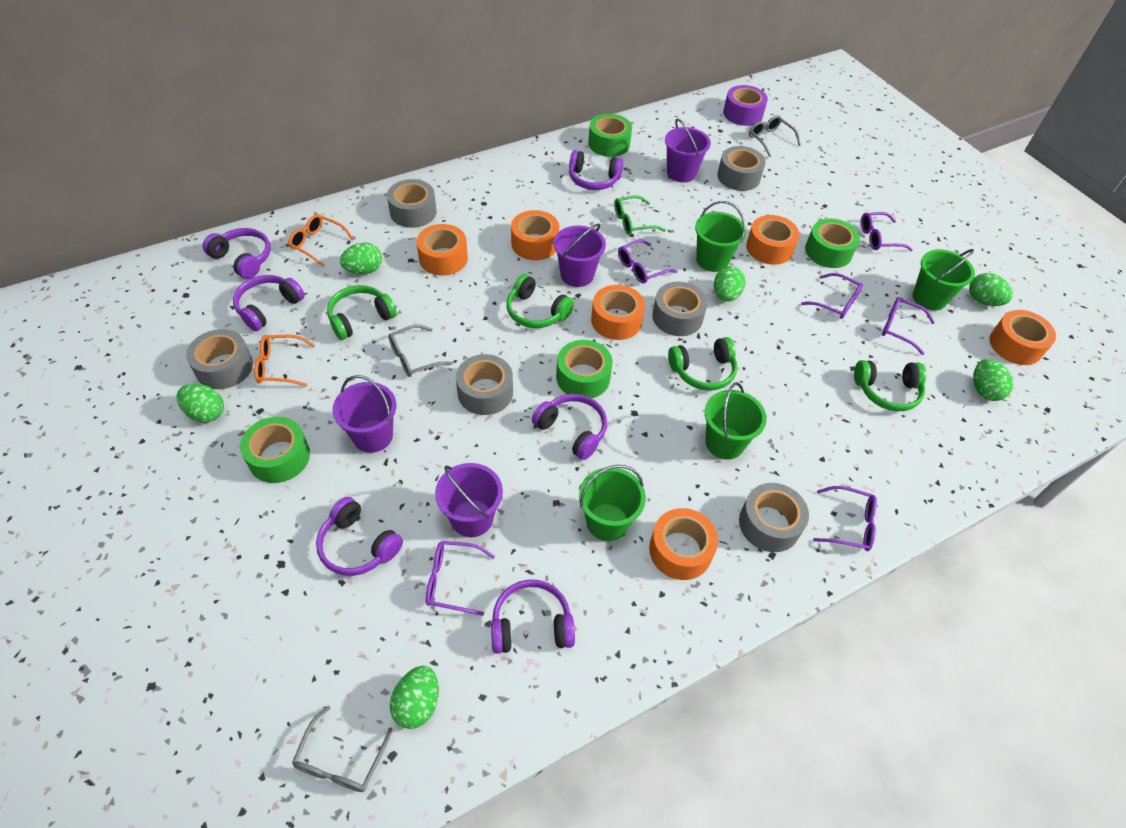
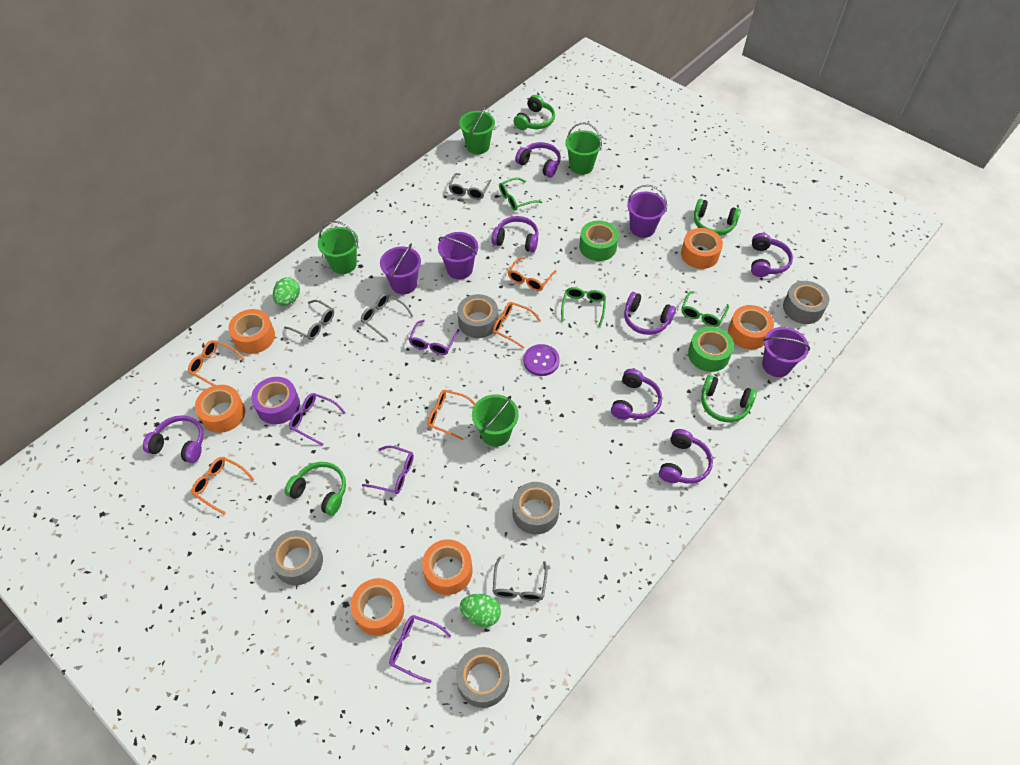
green egg: [177,384,224,422] [340,242,382,274] [390,666,439,729] [714,266,746,302] [969,273,1013,306] [973,359,1013,401] = 6 -> [273,277,300,306] [460,594,501,627] = 2
green glasses: [614,195,666,235] = 1 -> [499,177,542,211] [561,287,606,327] [681,291,729,327] = 3
green tape: [240,417,310,483] [556,340,613,398] [588,114,632,157] [805,218,860,268] = 4 -> [579,220,619,261] [688,326,734,372] = 2
grey glasses: [292,706,393,792] [388,325,453,377] [749,115,801,157] = 3 -> [284,300,334,340] [361,293,413,341] [449,173,492,200] [493,556,548,601] = 4
grey tape: [186,329,253,389] [387,179,437,228] [456,354,513,415] [652,282,708,336] [717,146,766,191] [739,483,809,552] = 6 -> [269,530,323,585] [456,647,509,708] [457,294,498,338] [512,482,560,534] [783,281,829,324] = 5
orange glasses: [254,335,315,386] [288,214,354,267] = 2 -> [188,340,245,386] [191,457,254,515] [428,390,476,441] [493,302,541,349] [508,257,556,291] = 5
purple button: none = 0 -> [524,344,560,376] = 1
purple glasses: [426,541,495,616] [618,239,678,283] [801,273,863,319] [813,486,877,551] [861,212,912,251] [882,297,935,355] = 6 -> [289,393,346,446] [362,446,414,494] [389,615,451,683] [409,320,459,355] = 4
purple headphones: [203,228,271,279] [233,275,305,331] [316,497,403,576] [491,580,575,654] [532,394,607,460] [569,150,623,190] = 6 -> [143,415,204,463] [492,216,539,252] [515,142,561,177] [611,369,662,420] [624,292,676,335] [659,429,713,484] [751,233,793,277] = 7

